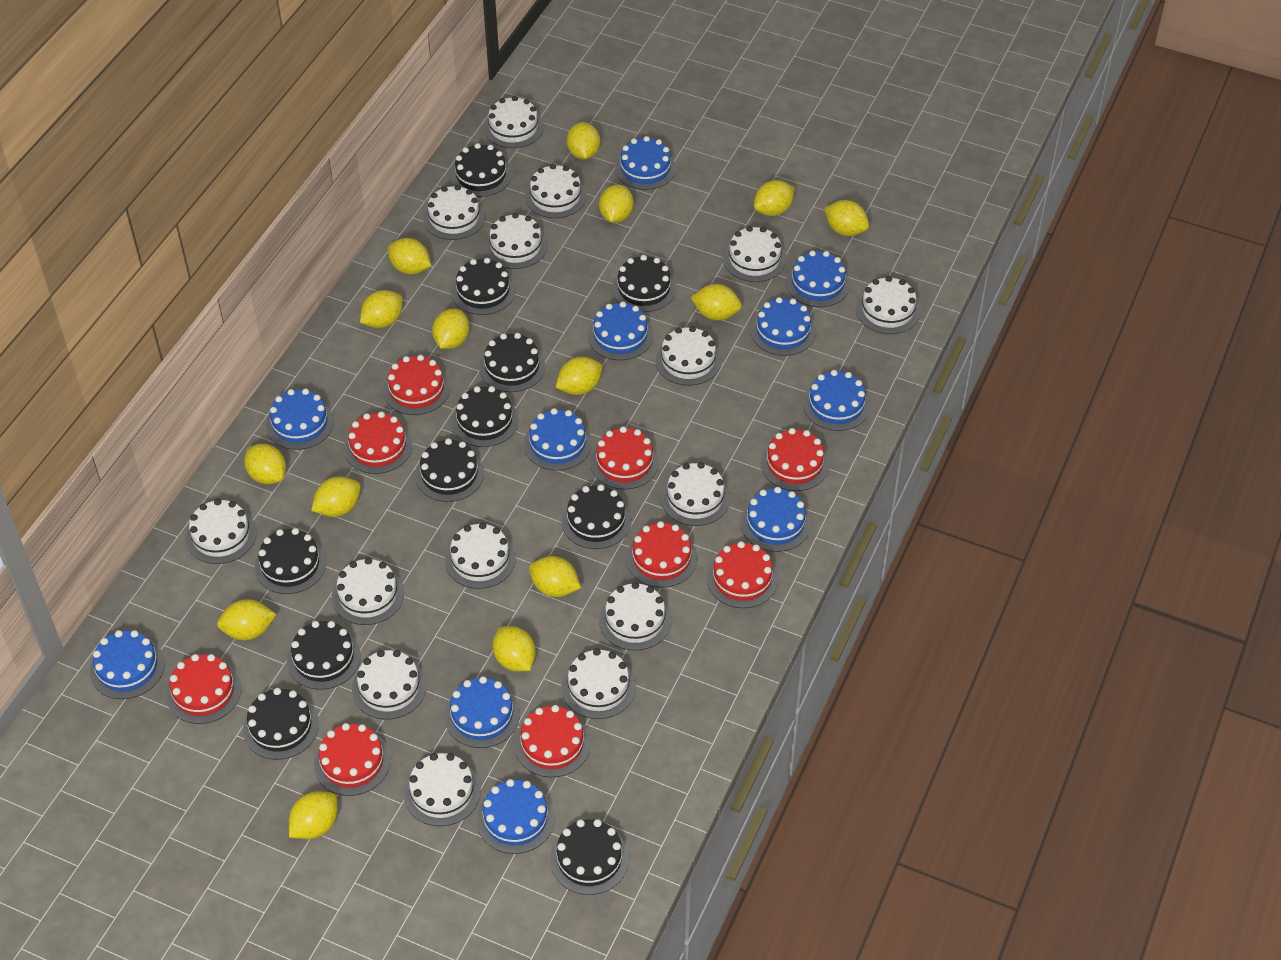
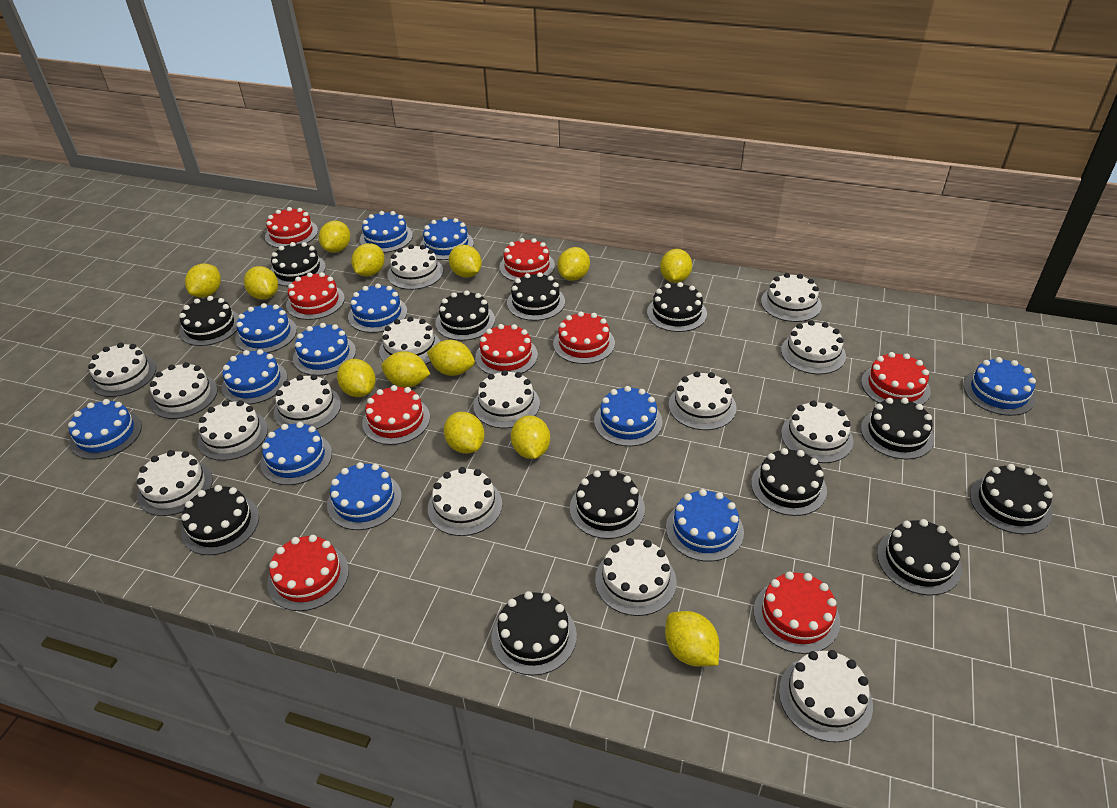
black cake: [243,688,319,760] [255,528,326,594] [287,621,361,690] [415,438,484,502] [451,143,512,197] [451,258,515,315] [451,386,519,447] [479,333,545,392] [550,819,629,895] [561,484,631,549] [612,255,676,312] = 11 -> [179,296,239,346] [181,485,259,555] [271,242,326,286] [435,290,495,341] [491,591,577,676] [507,272,565,321] [570,470,645,539] [647,282,707,332] [751,448,827,516] [861,398,934,459] [877,519,962,595] [970,464,1053,534] = 12
blue cake: [90,630,165,699] [266,389,334,450] [445,676,520,748] [477,779,555,854] [524,408,592,471] [588,301,653,360] [615,136,676,190] [741,487,811,552] [751,297,816,356] [786,250,850,307] [803,370,870,431] = 11 -> [68,399,142,460] [222,349,287,404] [235,303,297,353] [260,422,332,485] [293,323,356,376] [327,462,402,530] [348,284,407,333] [360,211,413,253] [420,217,474,260] [594,386,663,446] [666,489,744,562] [963,357,1036,416] = 12
yellow lemon: [217,599,276,640] [244,444,286,484] [289,791,338,839] [311,476,361,517] [360,290,403,328] [387,238,431,274] [432,309,470,349] [492,626,536,671] [529,556,581,597] [556,357,602,395] [567,122,600,159] [599,185,634,223] [691,284,742,320] [754,180,795,216] [824,200,869,236] = 15 -> [185,264,221,297] [244,266,278,300] [319,221,350,253] [337,359,376,397] [351,243,385,277] [381,351,430,388] [427,340,475,376] [444,412,485,454] [449,245,482,277] [511,415,550,459] [557,247,590,281] [660,249,692,283] [665,611,720,667] = 13

